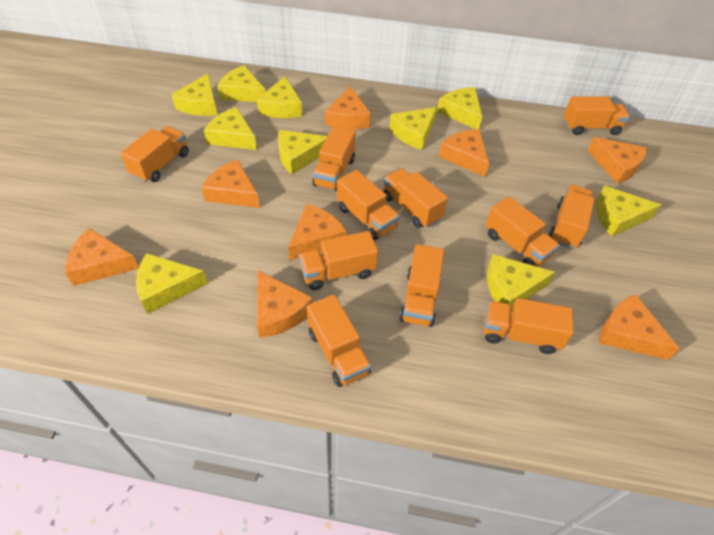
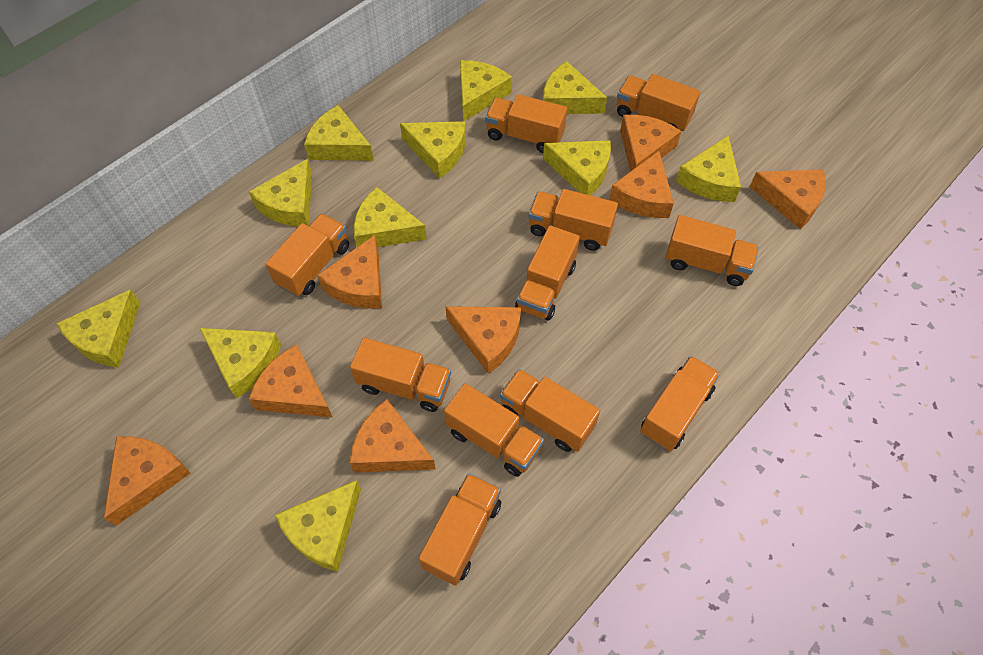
yellow cheese: [136,253,208,314] [171,74,217,116] [204,107,257,150] [217,65,266,102] [257,76,303,118] [278,130,327,174] [390,107,437,150] [437,87,482,129] [487,254,555,309] [596,186,661,236] = 10 -> [56,289,141,367] [200,328,281,399] [249,159,312,227] [275,480,361,572] [304,105,374,161] [354,187,427,247] [400,121,466,178] [460,60,512,121] [543,61,607,114] [543,140,611,196] [676,135,741,202] = 11

